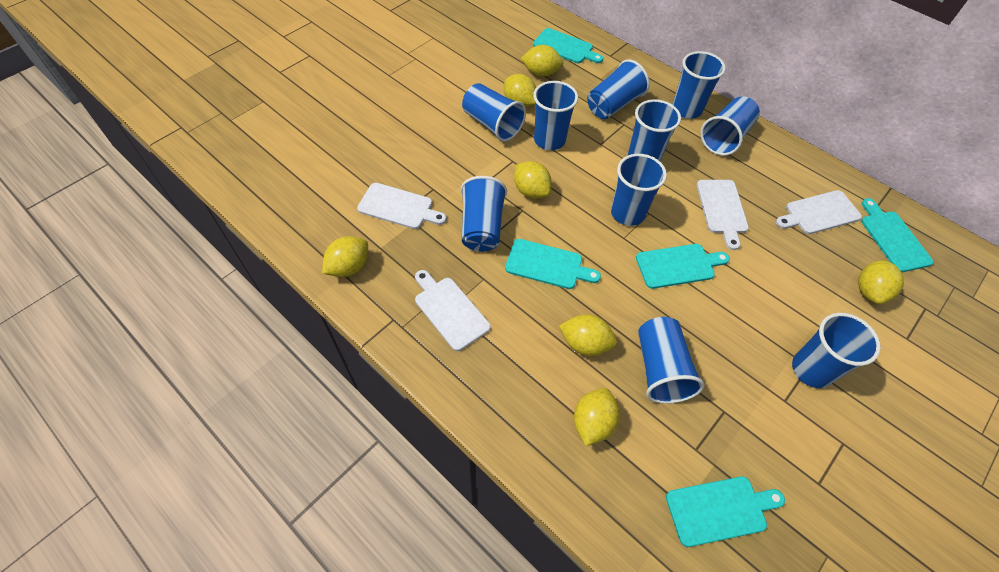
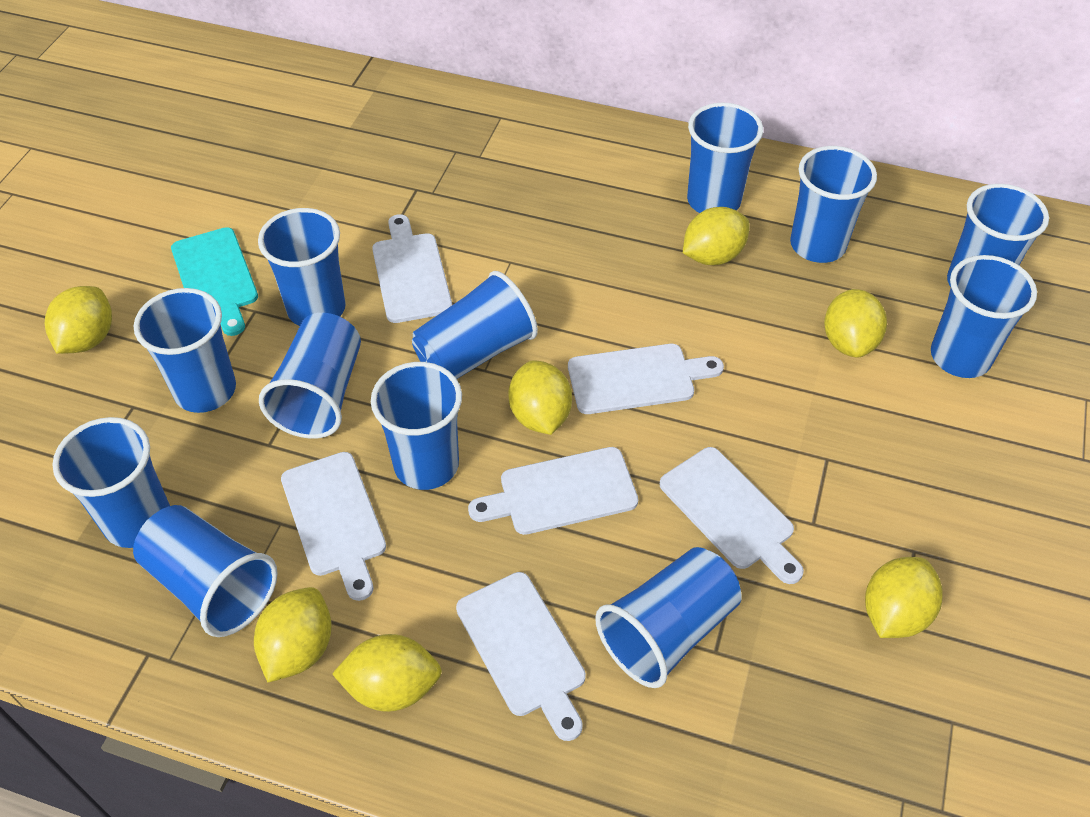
blue cup: [461,176,507,252] [462,83,526,142] [533,81,578,150] [587,59,650,119] [611,154,667,226] [628,99,681,161] [638,317,704,404] [672,51,726,119] [700,96,760,156] [792,313,881,388] = 10 -> [52,417,170,548] [133,505,277,637] [134,288,236,413] [258,208,346,326] [259,313,361,439] [371,362,462,490] [412,271,538,379] [595,547,742,688] [687,102,763,213] [790,146,877,263] [931,255,1037,378] [947,184,1049,287] = 12
turquoise cutting board: [505,239,601,289] [533,28,603,63] [636,244,730,289] [666,476,785,547] [861,198,933,272] = 5 -> [171,227,258,336] = 1
white cutting board: [357,183,447,229] [415,270,491,351] [697,180,749,250] [776,190,862,234] = 4 -> [281,452,386,601] [372,214,452,323] [456,572,586,741] [468,447,638,535] [568,344,724,414] [660,447,804,584] = 6

